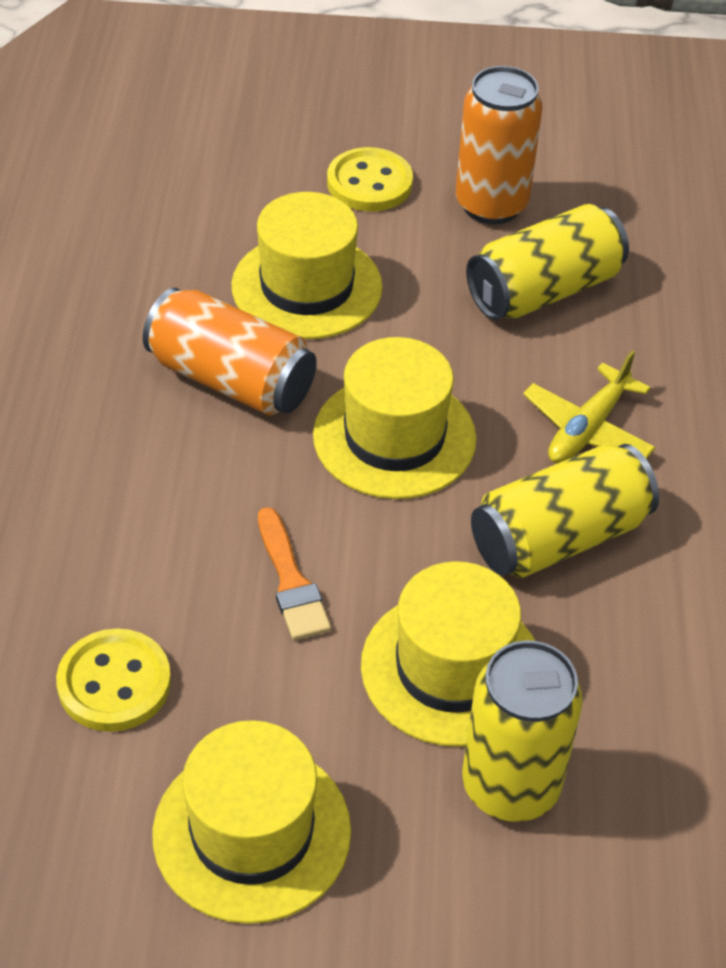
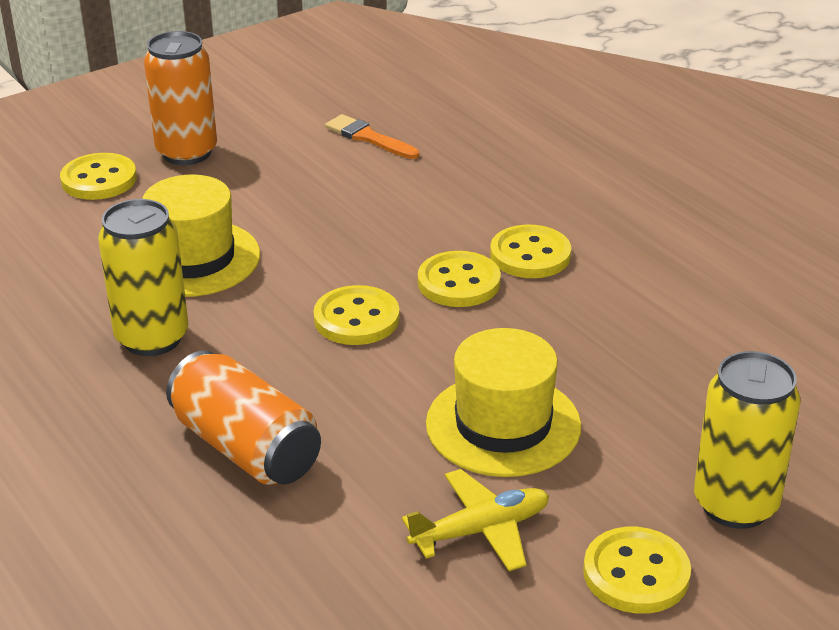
yellow button: [56,629,171,732] [327,147,413,211] = 2 -> [60,153,137,200] [314,285,400,345] [418,251,501,307] [490,224,571,278] [583,527,691,614] = 5
yellow can: [462,640,583,822] [466,204,629,320] [471,444,659,578] = 3 -> [98,199,189,356] [694,351,801,529] = 2
yellow hat: [152,720,351,924] [231,192,383,339] [313,337,477,499] [361,561,535,747] = 4 -> [143,174,260,297] [426,328,581,477] = 2

